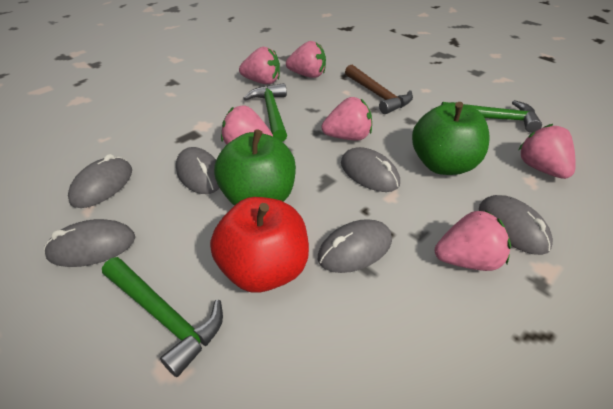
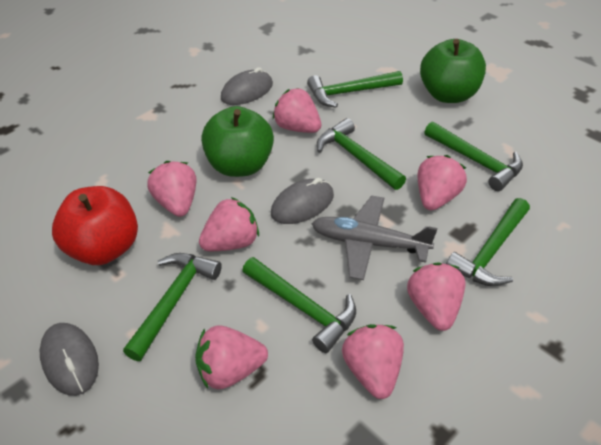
brown hammer: [345,65,413,114] = 1 -> none = 0
green hammer: [102,257,223,377] [243,83,287,142] [441,100,542,133] = 3 -> [123,253,222,361] [242,257,356,353] [307,71,403,107] [317,118,406,190] [424,122,523,191] [446,198,530,286] = 6
grey mouse: [44,219,135,267] [68,154,132,208] [176,147,219,194] [318,219,392,273] [341,147,400,192] [479,195,553,255] = 6 -> [40,323,99,396] [221,67,273,105] [271,178,334,224] = 3
grey plane: none = 0 -> [312,195,437,280] = 1
pink strawberry: [221,105,273,145] [239,47,280,84] [286,41,326,78] [321,97,372,141] [435,210,511,271] [518,124,576,179] = 6 -> [147,161,197,217] [195,325,268,389] [199,197,259,251] [273,88,321,133] [342,324,404,399] [407,262,466,331] [418,155,467,210] = 7

